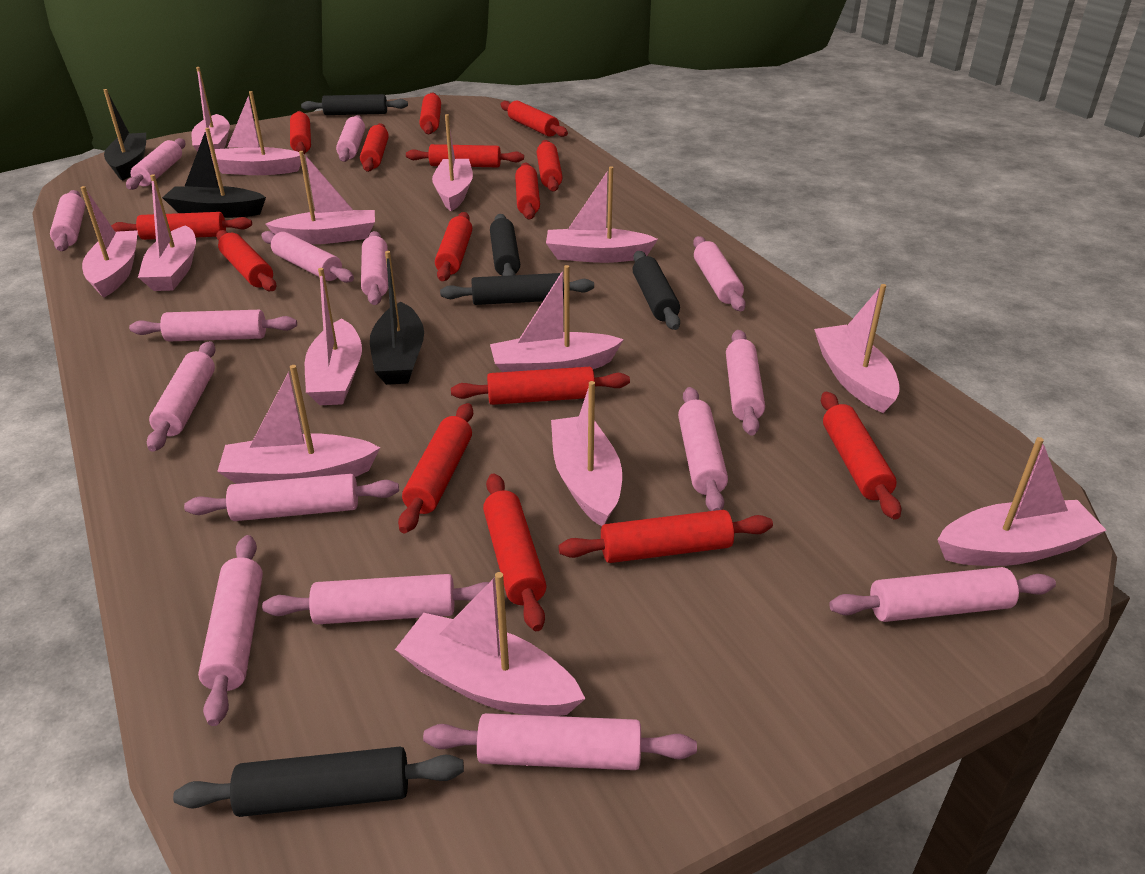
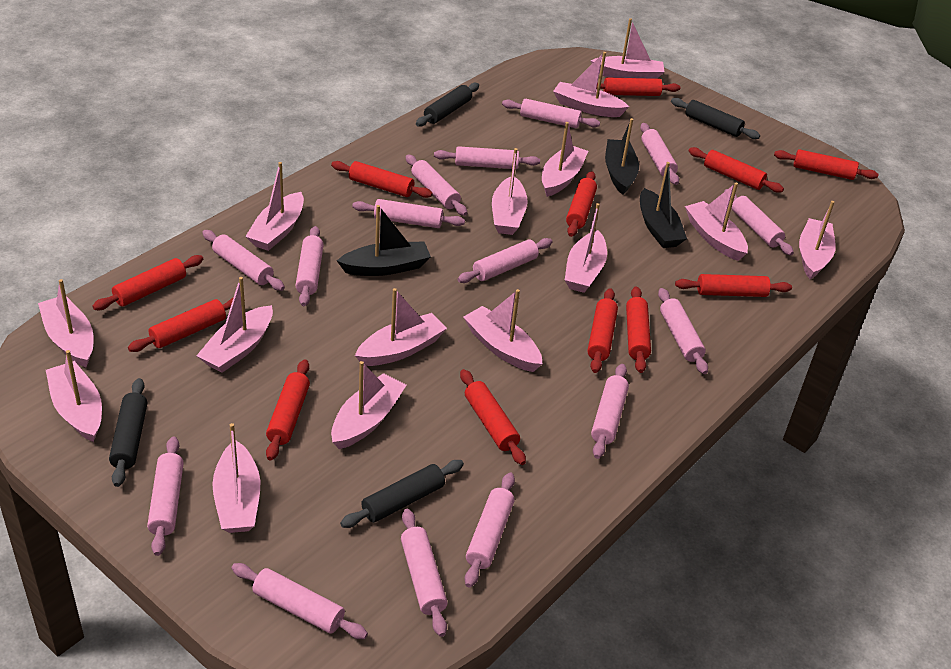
black rolling pin: [173,747,464,817] [301,94,408,115] [440,273,594,305] [490,214,520,276] [633,251,680,330] = 5 -> [109,378,147,487] [340,460,464,528] [416,83,479,127] [671,98,760,139] = 4
pink boat: [80,186,138,298] [138,174,196,291] [191,67,230,153] [211,91,301,175] [217,365,380,484] [266,151,375,244] [305,268,362,405] [395,572,586,716] [432,114,473,211] [490,265,624,372] [546,166,658,263] [551,381,622,526] [814,284,900,413] [937,437,1106,566] = 14 -> [38,279,93,367] [46,350,102,442] [197,277,273,373] [212,423,260,533] [245,162,304,251] [331,361,406,449] [355,288,447,366] [463,289,543,372] [492,148,528,235] [542,122,588,197] [553,52,629,117] [565,203,607,293] [590,18,665,79] [685,183,748,261] [799,201,836,279] = 15
red rolling pin: [111,212,252,240] [216,230,276,291] [290,111,311,154] [360,123,389,172] [398,403,473,533] [406,144,524,167] [420,92,441,134] [435,212,472,281] [451,367,630,405] [483,473,547,631] [500,101,568,137] [515,162,540,220] [537,140,563,192] [559,510,773,563] [821,392,901,520] = 15 -> [92,255,203,310] [128,297,245,352] [266,359,310,460] [331,161,433,198] [460,369,526,465] [566,171,597,237] [587,288,618,373] [597,77,680,96] [626,286,651,373] [675,274,792,297] [688,147,784,193] [774,149,879,180] = 12

